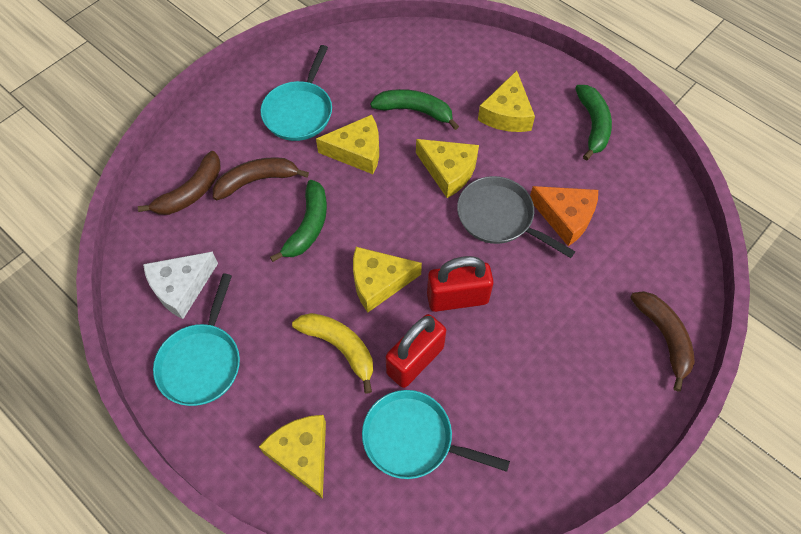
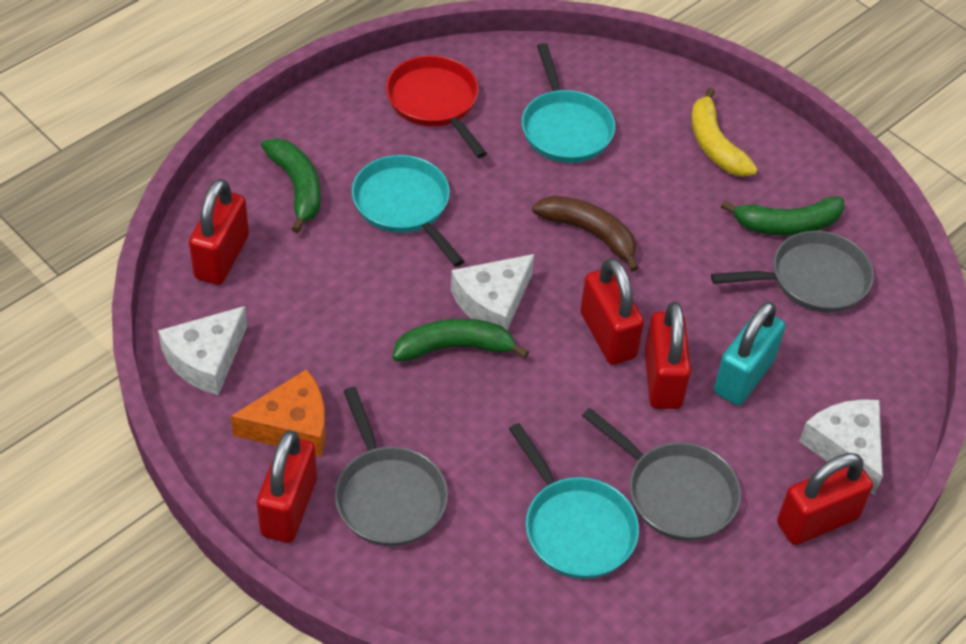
brown banana: [138,151,221,215] [213,157,309,200] [630,291,695,391] = 3 -> [532,196,639,272] = 1
grey pan: [457,176,575,258] = 1 -> [335,387,448,546] [582,408,741,541] [711,231,874,313] = 3
red padlock: [386,314,446,388] [427,256,494,312] = 2 -> [189,179,249,285] [257,430,317,543] [580,258,644,365] [645,302,691,409] [777,453,873,545] = 5
red pan: none = 0 -> [386,55,487,158] = 1
turquoise padlock: none = 0 -> [714,301,786,405] = 1
white cheese: [143,252,218,319] = 1 -> [158,306,247,395] [451,254,534,330] [799,399,883,495] = 3
yellow cheese: [259,415,326,499] [316,115,379,174] [353,247,422,312] [416,139,479,198] [478,71,535,132] = 5 -> none = 0

